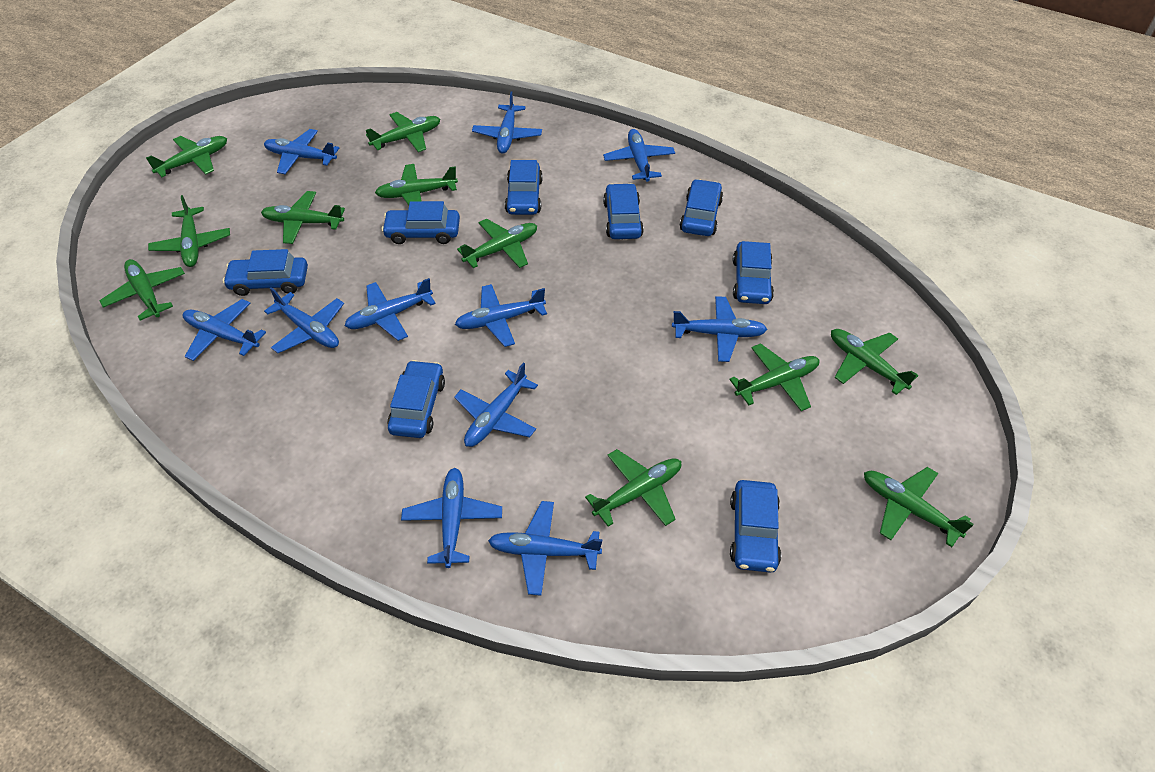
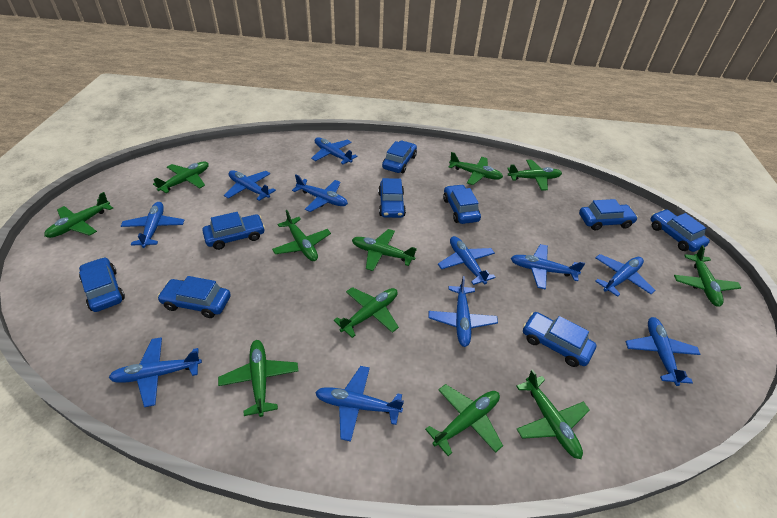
blue car: [223,249,308,296] [382,201,460,244] [387,360,445,438] [505,160,543,215] [603,183,644,239] [679,179,723,236] [730,480,781,573] [733,241,774,304] = 8 -> [79,257,125,312] [157,276,231,318] [202,212,265,250] [378,178,406,218] [382,141,417,173] [443,184,481,224] [523,312,596,367] [579,199,638,231] [650,209,710,252] = 9

